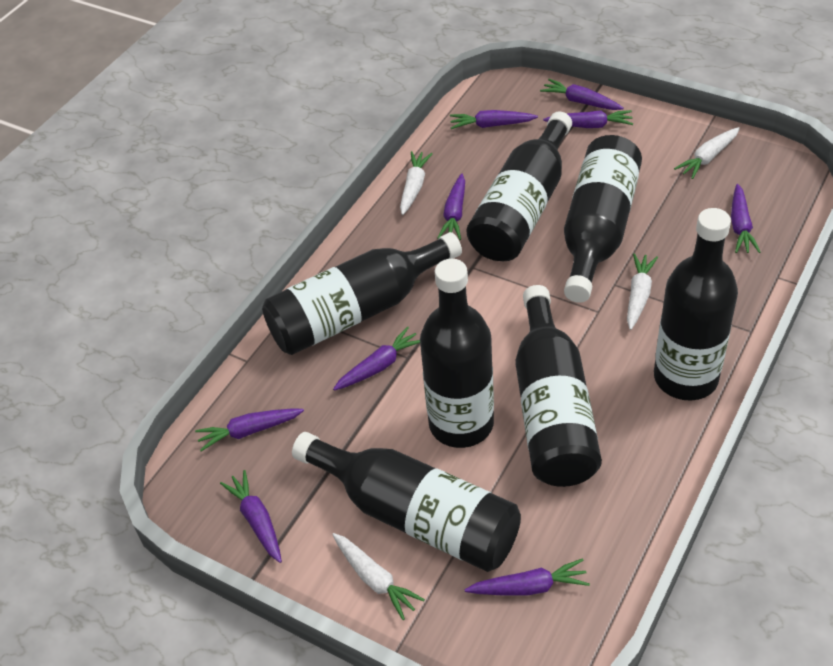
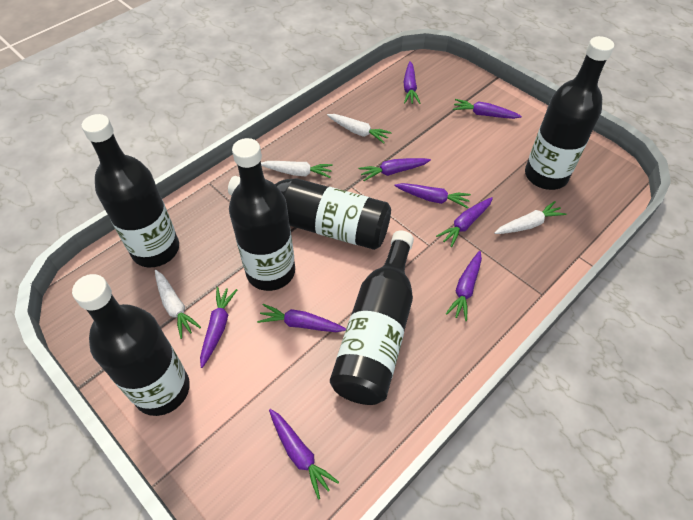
black bottle: [262,232,462,355] [292,432,521,572] [420,259,494,448] [467,111,572,261] [516,285,602,487] [564,135,642,303] [654,208,738,401] = 7 -> [72,274,190,416] [82,114,179,267] [228,176,391,250] [229,138,295,291] [330,230,414,405] [525,36,614,190] = 6

